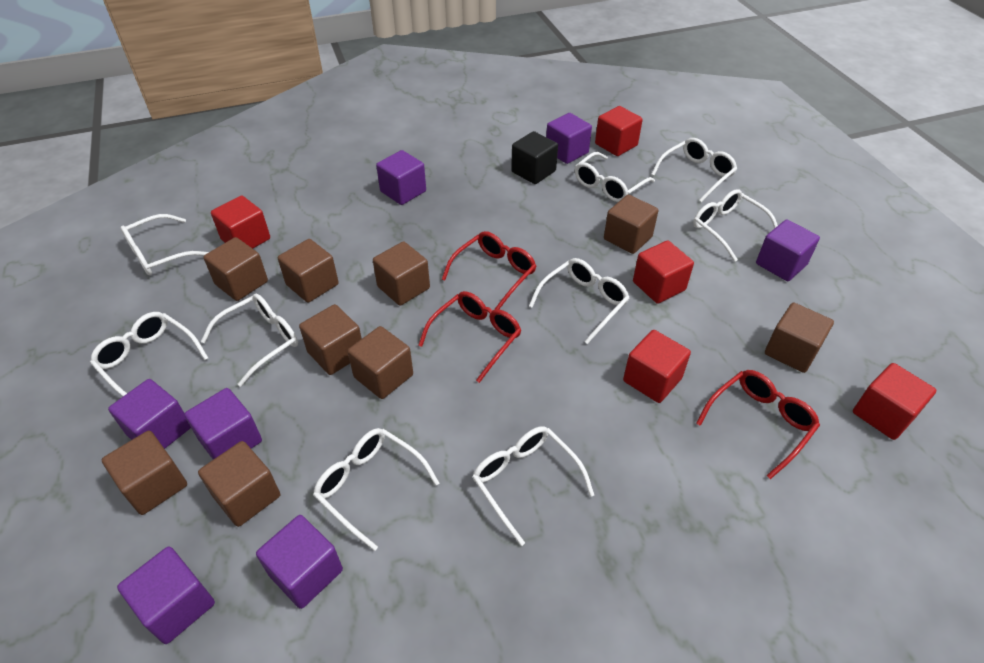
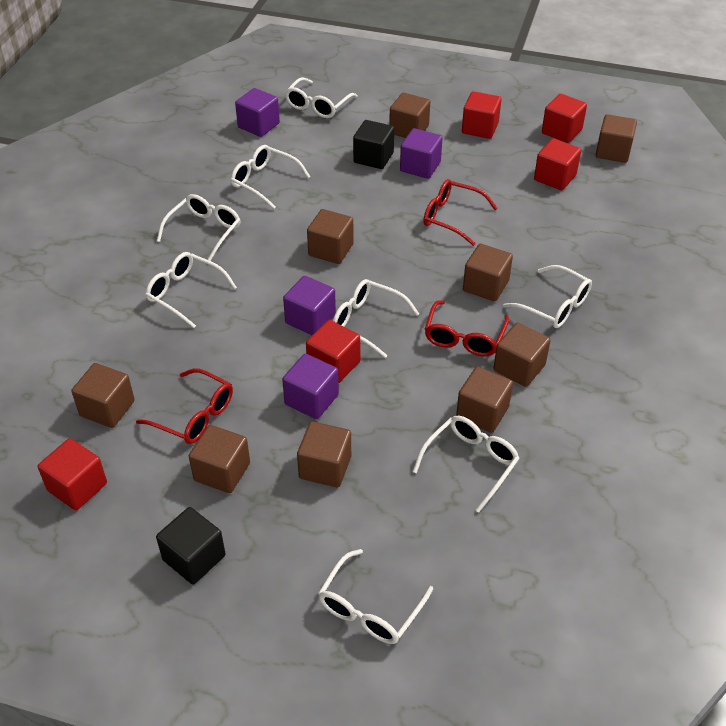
black cube: [511,131,558,184] = 1 -> [156,507,225,585] [353,120,394,169] = 2
purple cube: [108,379,191,449] [117,546,215,644] [184,388,262,460] [256,515,343,609] [376,150,426,205] [546,113,592,164] [756,219,820,281] = 7 -> [235,88,280,137] [282,353,339,419] [283,276,336,335] [400,128,443,179] = 4
white glasses: [90,312,208,396] [121,214,209,275] [201,294,298,387] [313,428,439,551] [472,426,594,546] [529,258,629,344] [575,152,655,202] [651,138,737,202] [693,189,778,262] = 9 -> [146,252,237,328] [157,194,240,261] [231,145,310,209] [285,77,358,118] [318,549,433,644] [333,279,419,358] [413,416,520,513] [503,265,592,328] = 8

